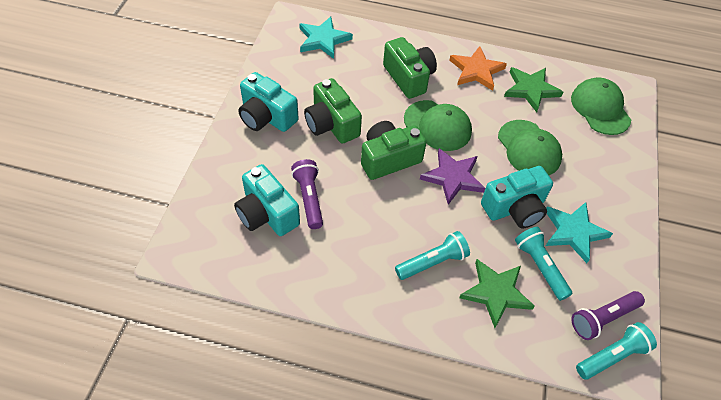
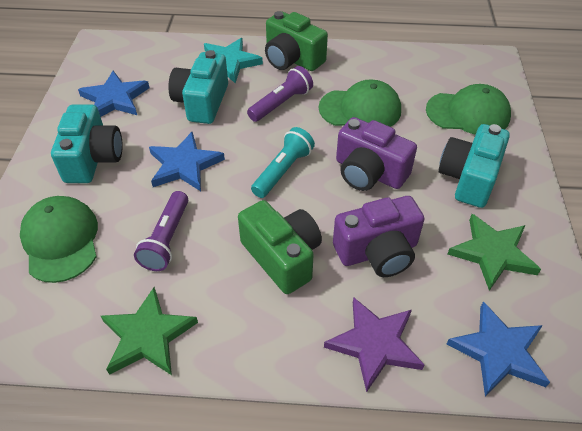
blue star: none = 0 -> [78,71,150,117] [149,131,225,191] [446,301,550,396] = 3
green camera: [304,78,362,144] [361,121,427,180] [383,37,437,99] = 3 -> [238,200,322,294] [265,11,328,71] = 2
orange star: [449,46,507,91] = 1 -> none = 0
purple camera: none = 0 -> [333,196,425,277] [336,117,417,191] = 2
turquoise flashlight: [395,231,470,280] [515,227,572,301] [576,322,657,380] = 3 -> [251,127,315,198] = 1
turquoise star: [299,16,353,59] [546,202,613,263] = 2 -> [204,38,263,84] = 1

